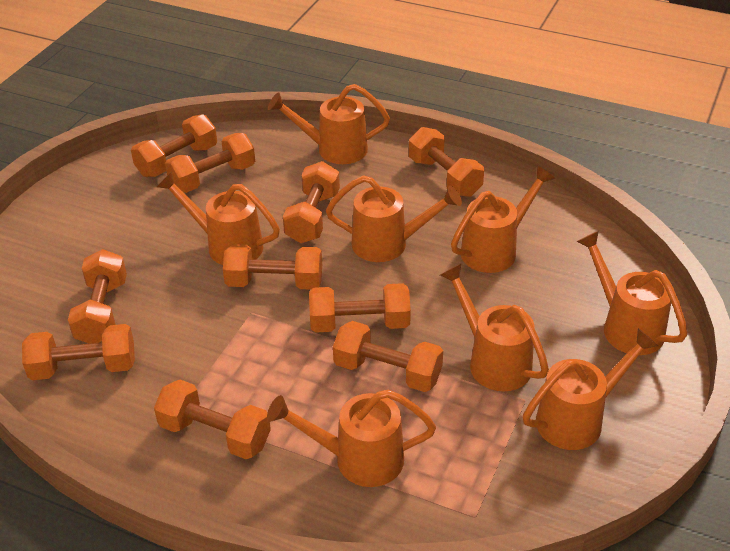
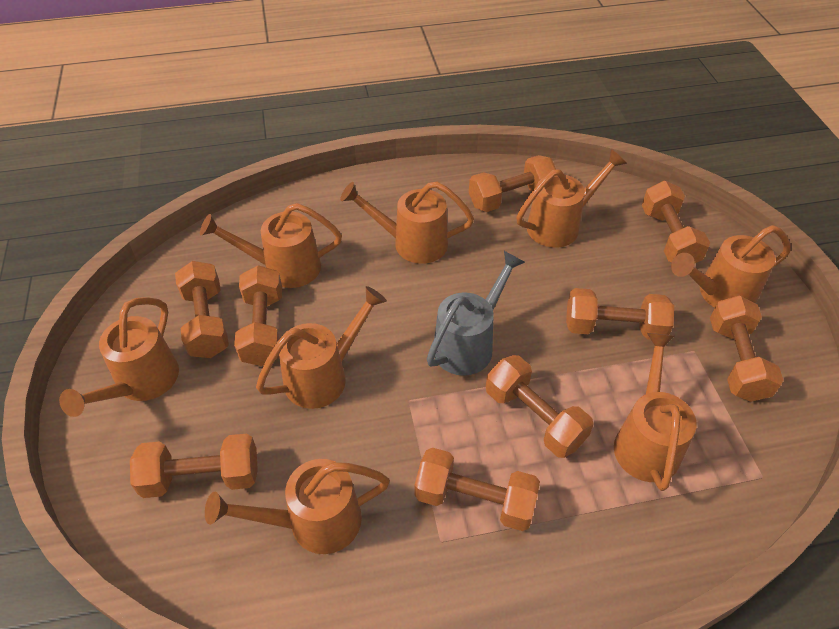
grey watering can: none = 0 -> [427,251,525,376] = 1
orange dumbbell: [22,324,135,380] [68,249,127,344] [131,114,217,177] [154,380,271,459] [165,133,255,193] [223,244,322,290] [283,161,340,243] [309,283,411,332] [333,321,443,392] [409,127,484,197] = 10 -> [130,434,258,498] [175,261,229,358] [234,265,282,366] [414,448,540,531] [469,155,556,212] [486,355,594,458] [566,288,674,340] [642,181,710,263] [710,296,783,402] = 9

